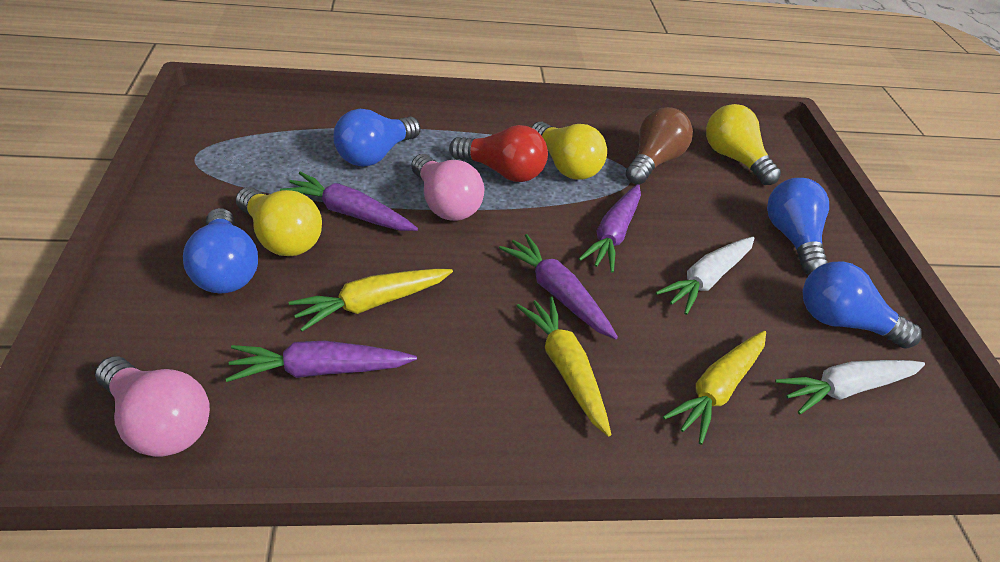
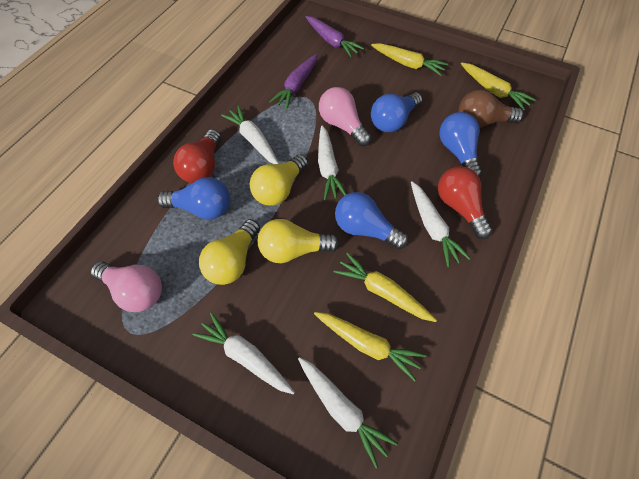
purple carrot: [226,341,417,382] [280,172,418,231] [499,234,618,339] [579,184,641,273] = 4 -> [269,54,317,109] [306,16,364,57] = 2
red light bulb: [449,125,548,182] = 1 -> [173,129,221,183] [438,166,493,239] = 2
white carrot: [656,237,755,315] [775,360,925,415] = 2 -> [192,313,295,394] [221,106,279,164] [298,357,398,468] [318,125,347,200] [411,181,470,267] = 5
yellow carrot: [289,269,453,332] [517,297,611,437] [663,331,766,445] = 3 -> [314,312,426,381] [334,253,437,322] [371,43,448,76] [461,62,536,110] = 4

